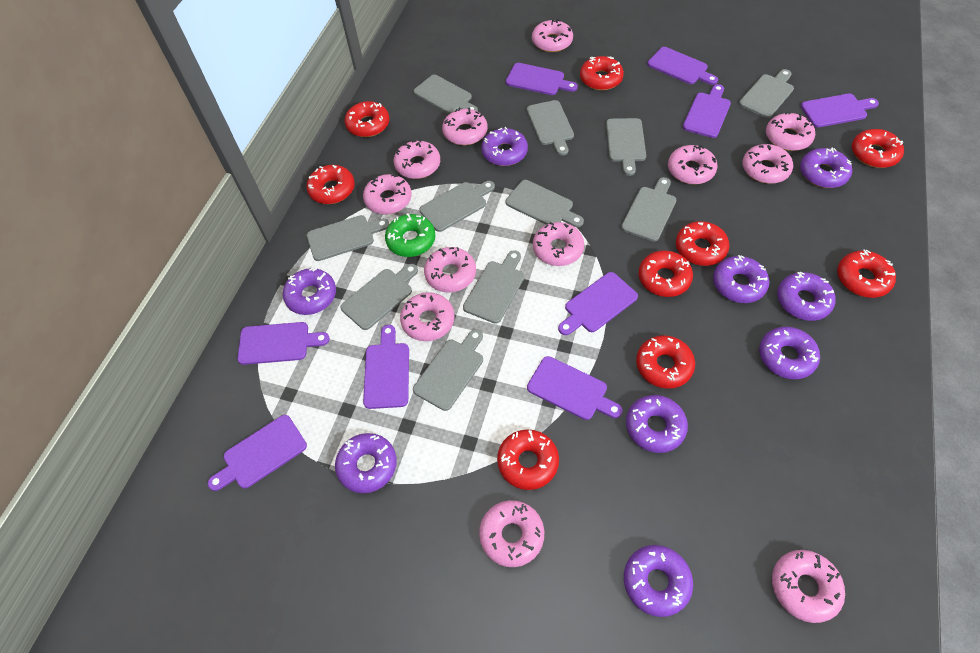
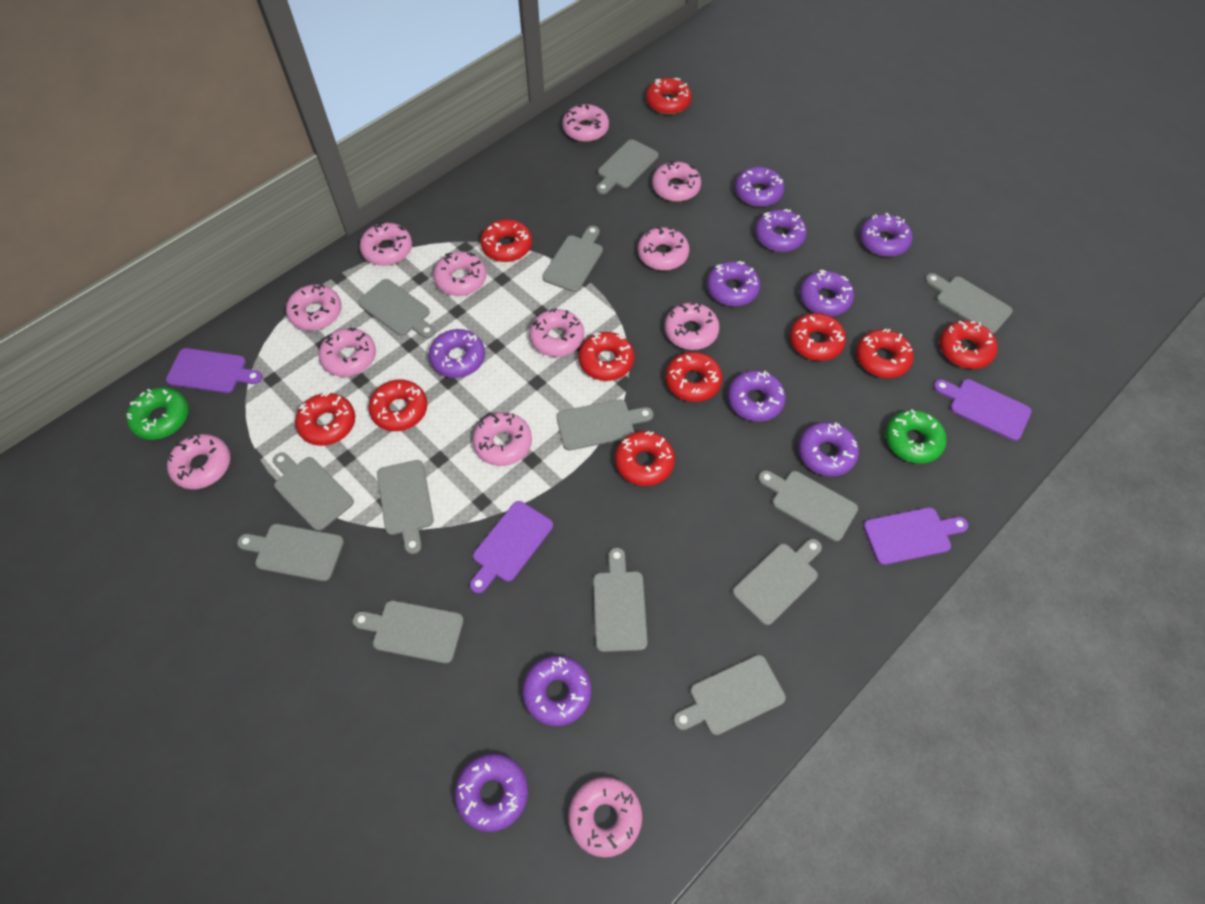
green donut: [385,213,436,257] = 1 -> [126,388,189,440] [885,410,947,464] = 2
grey cutting board: [307,215,389,261] [340,264,418,330] [413,75,478,114] [413,329,483,411] [419,181,495,232] [463,250,524,324] [506,180,584,227] [527,100,574,156] [606,118,646,176] [621,177,676,242] [739,69,794,118] = 11 -> [237,524,344,581] [273,452,354,531] [352,600,464,664] [358,279,435,338] [377,460,434,554] [542,226,603,292] [556,399,653,450] [593,548,648,652] [596,139,659,194] [673,655,786,735] [732,539,822,625] [758,470,858,542] [925,273,1013,334] = 13
purple cutting board: [208,415,307,491] [237,322,330,365] [363,325,409,409] [506,63,578,95] [527,356,623,420] [558,272,638,335] [647,47,718,85] [683,84,731,138] [801,93,879,128] = 9 -> [166,348,263,393] [470,501,553,594] [863,507,968,565] [933,379,1032,441] = 4
purple donut: [283,268,336,315] [335,433,397,493] [481,127,528,166] [624,545,693,617] [626,395,688,453] [713,255,769,303] [759,327,820,379] [777,272,836,321] [800,147,852,188] = 9 -> [429,329,485,378] [455,753,528,832] [522,656,591,726] [707,261,760,306] [727,370,786,422] [735,167,785,207] [755,209,807,252] [798,422,859,476] [800,270,854,316] [860,213,913,257] = 10
red donut: [306,165,355,204] [344,101,389,137] [497,429,559,490] [580,56,624,90] [636,335,695,389] [638,250,693,297] [676,221,729,266] [837,249,896,298] [852,129,904,168] = 9 -> [295,392,355,446] [368,380,427,431] [480,219,532,262] [579,332,634,381] [615,431,675,486] [646,78,692,114] [665,352,722,402] [790,313,846,361] [856,329,914,378] [939,321,998,369] = 10

